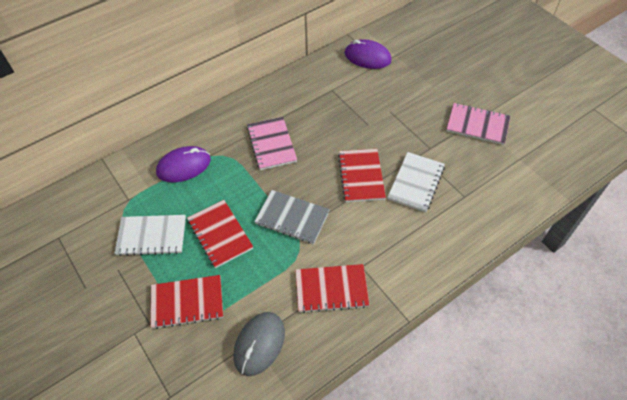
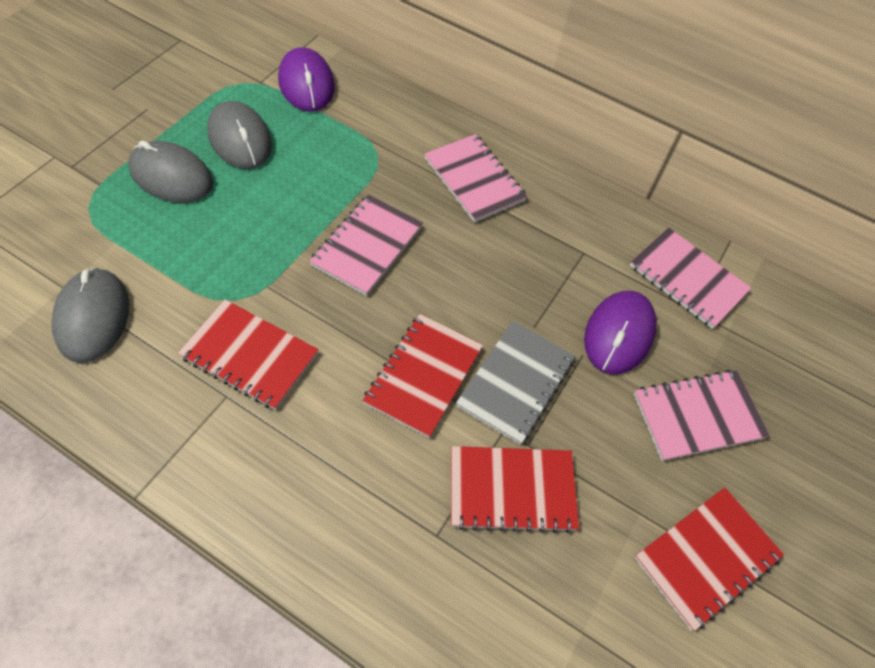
grey mouse: [233,312,285,376] = 1 -> [51,267,129,363] [128,140,213,203] [207,101,272,169] = 3
pink notebook: [247,117,297,170] [446,103,510,145] = 2 -> [309,195,423,296] [424,134,527,222] [630,227,752,329] [634,370,770,461] = 4
white notebook: [114,215,186,256] [387,152,445,213] = 2 -> none = 0

